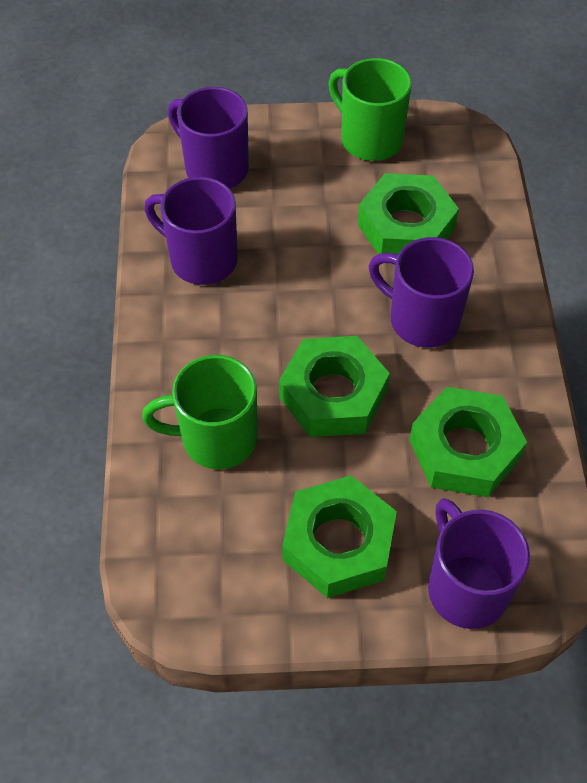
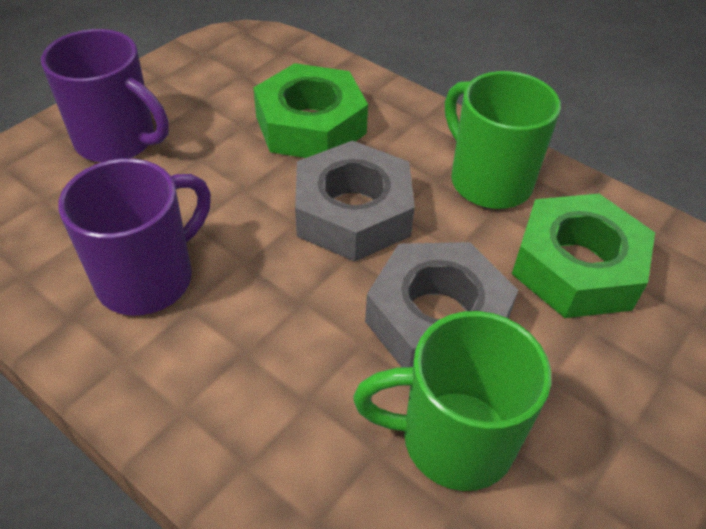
green nut: [279,336,390,437] [282,476,397,598] [358,173,459,255] [409,387,527,497] = 4 -> [253,63,368,158] [512,194,655,318] = 2
grey nut: none = 0 -> [295,141,415,261] [365,242,518,367] = 2
purple mug: [144,177,238,285] [168,87,249,188] [369,237,474,347] [428,498,530,629] = 4 -> [41,29,169,162] [58,158,211,315] = 2

